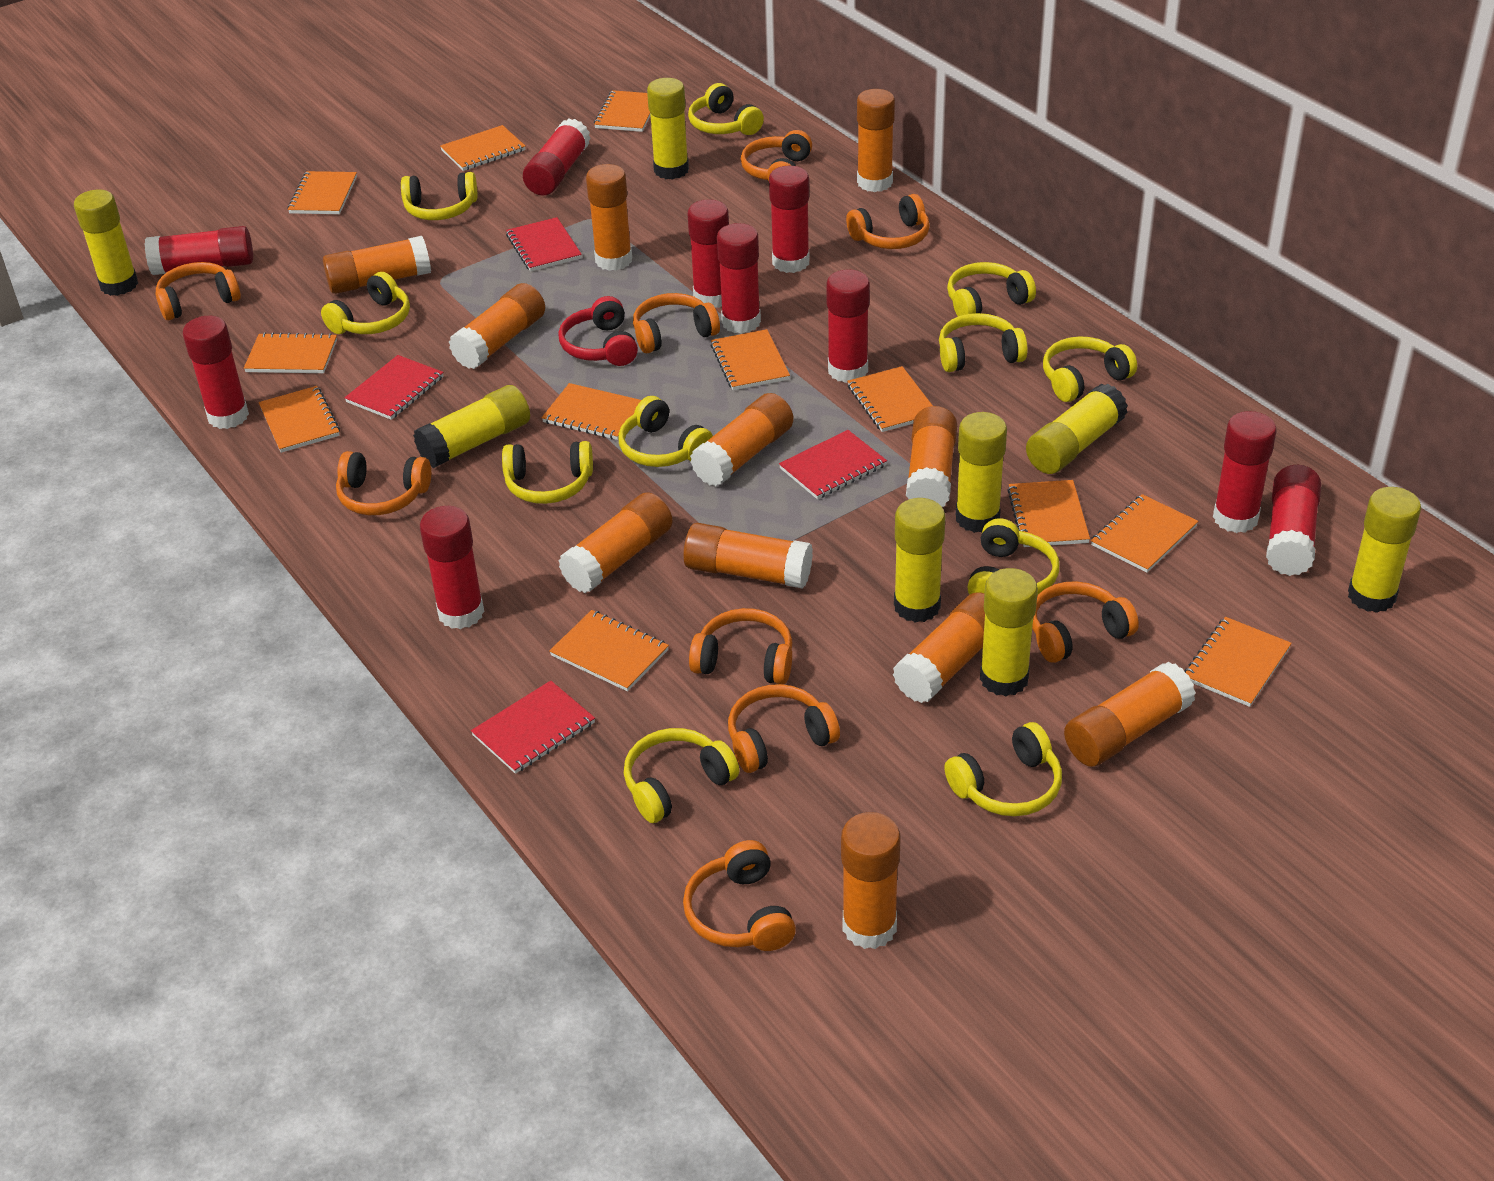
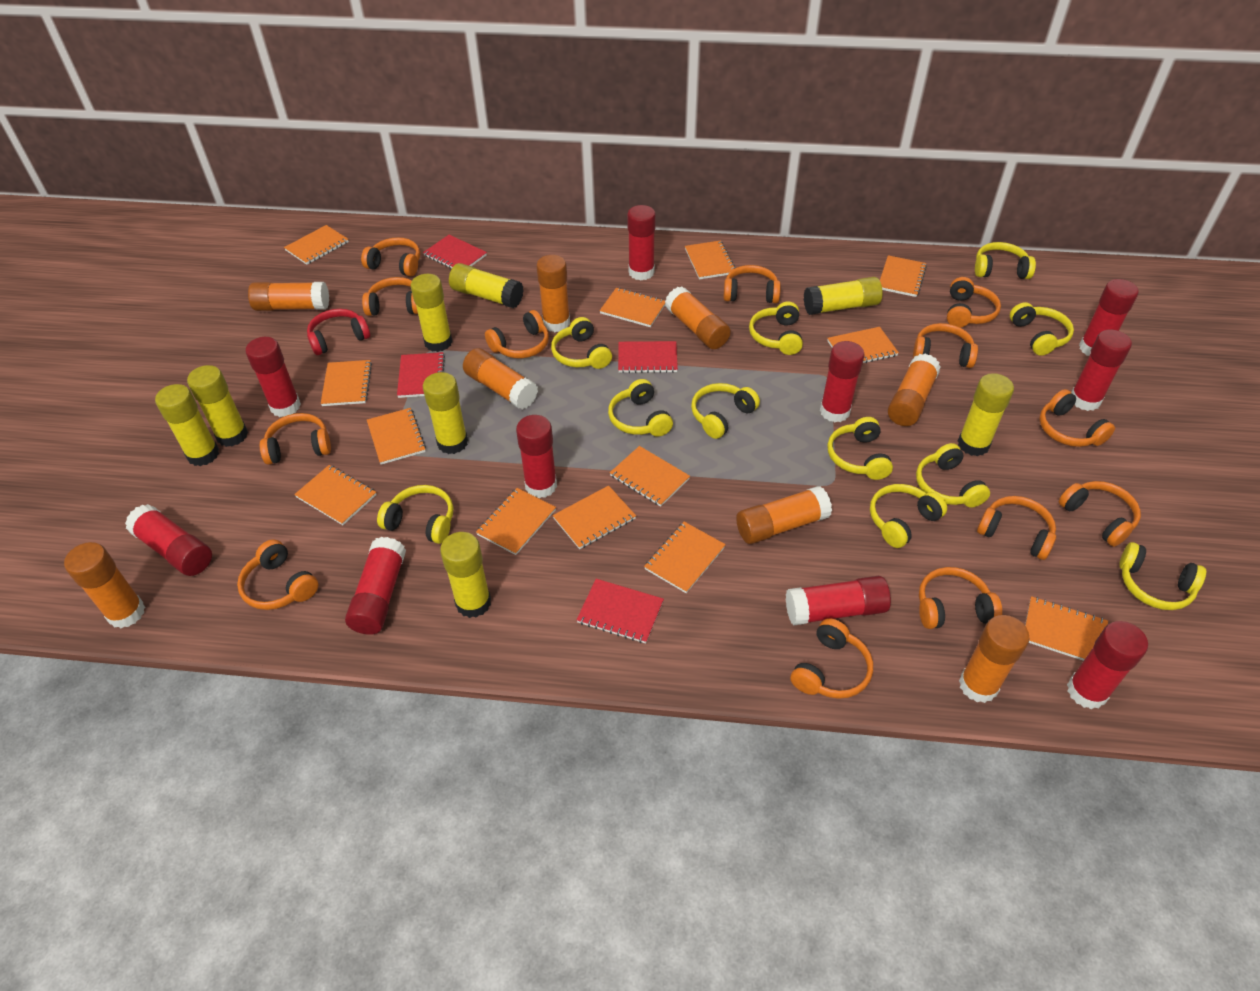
orange glue stick: [323,236,431,294] [449,283,545,369] [558,492,673,593] [586,164,632,271] [683,523,813,589] [690,393,793,486] [841,812,901,949] [857,89,895,192] [893,592,985,703] [906,406,957,507] [1064,662,1196,767] = 11 -> [64,542,145,628] [248,282,329,311] [463,348,538,409] [536,255,570,332] [665,287,731,349] [736,486,832,544] [888,354,941,426] [959,615,1030,703] = 8
orange headphones: [156,262,241,320] [336,451,431,515] [633,293,720,353] [683,840,796,951] [689,608,792,685] [728,684,840,773] [741,130,812,181] [846,194,930,249] [1032,581,1139,663] = 9 -> [237,539,319,610] [260,413,331,465] [361,237,420,276] [362,277,418,316] [485,310,549,358] [724,265,781,303] [791,618,873,699] [913,323,978,368] [919,567,1002,629] [947,277,1001,328] [977,496,1056,560] [1039,389,1115,447] [1059,481,1141,547] = 13
orange notebook: [244,332,337,373] [259,386,340,453] [288,171,357,214] [440,125,525,171] [542,383,641,440] [549,610,669,692] [594,90,650,132] [710,329,790,390] [847,366,933,432] [1007,480,1090,547] [1091,494,1198,573] [1184,617,1292,707] = 12 -> [284,225,349,265] [294,465,377,525] [321,360,372,406] [367,408,426,465] [476,488,556,555] [553,485,636,549] [600,288,666,327] [610,446,690,507] [644,522,726,593] [685,240,735,279] [827,327,899,363] [880,255,927,297] [1025,596,1108,661] = 13

